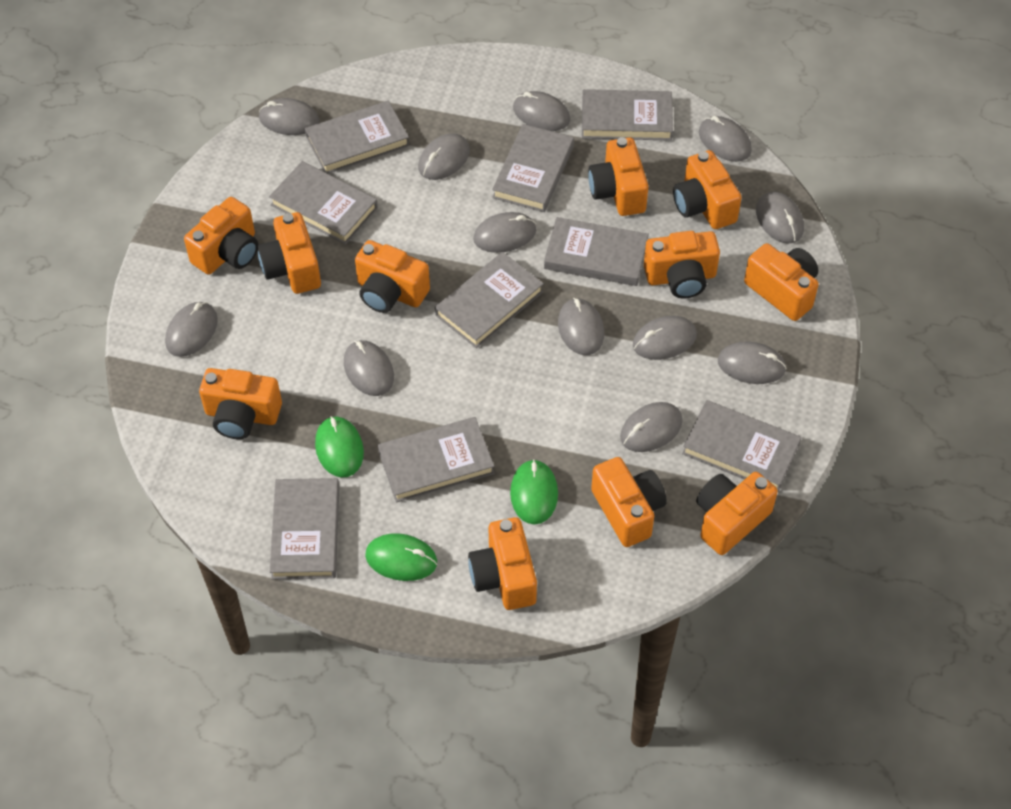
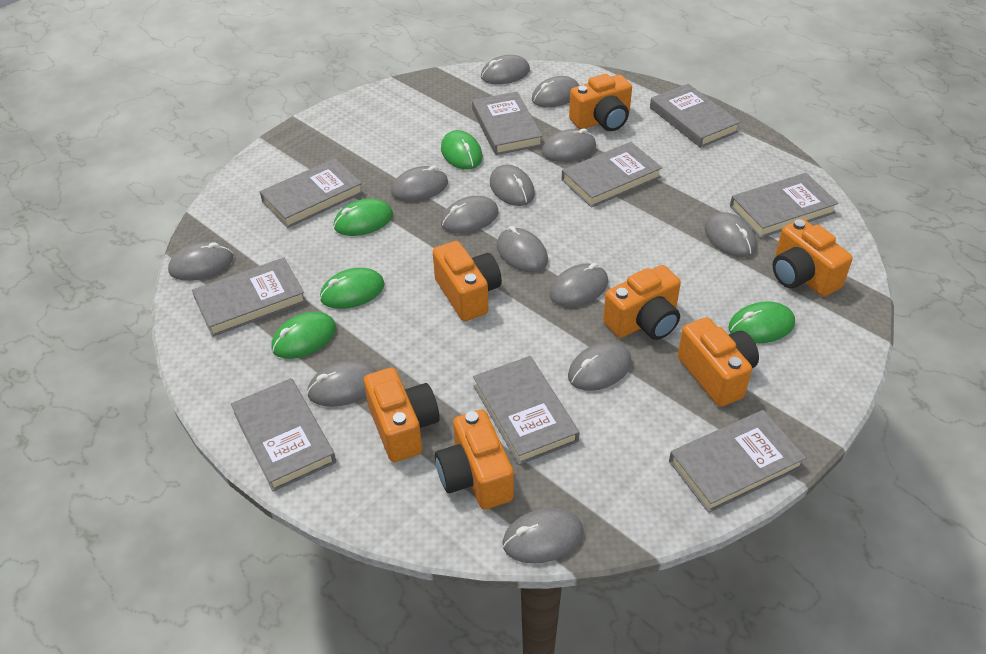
green mouse: [315,416,364,478] [365,533,437,581] [510,459,558,525] = 3 -> [271,312,336,359] [320,268,385,309] [334,198,393,236] [441,130,483,170] [728,301,795,344] = 5
grey mouse: [165,302,218,357] [259,98,319,135] [344,340,394,396] [418,133,470,180] [473,212,536,253] [513,91,570,131] [558,298,604,355] [620,402,683,452] [633,316,697,360] [699,116,752,162] [718,342,787,384] [756,192,804,244] = 12 -> [168,242,233,281] [307,361,377,407] [391,166,448,201] [441,196,499,234] [481,55,530,84] [490,164,535,206] [497,226,548,273] [502,508,583,564] [532,76,579,108] [542,128,596,162] [549,263,608,307] [568,342,632,391] [705,212,757,257] = 13
orange camera: [184,197,258,275] [199,368,282,439] [257,212,321,294] [355,240,430,313] [468,517,537,610] [588,137,649,216] [591,457,667,547] [644,231,720,299] [673,150,742,229] [696,472,778,555] [744,243,819,321] = 11 -> [364,367,440,462] [433,241,502,321] [435,410,514,509] [569,74,632,131] [603,265,681,340] [678,317,759,407] [773,219,853,297] = 7

